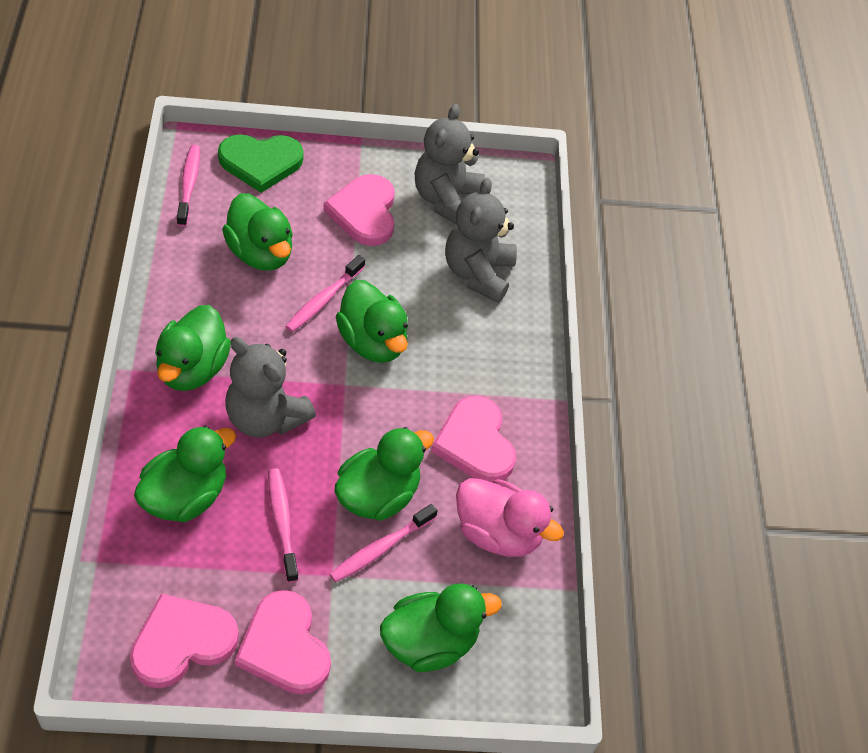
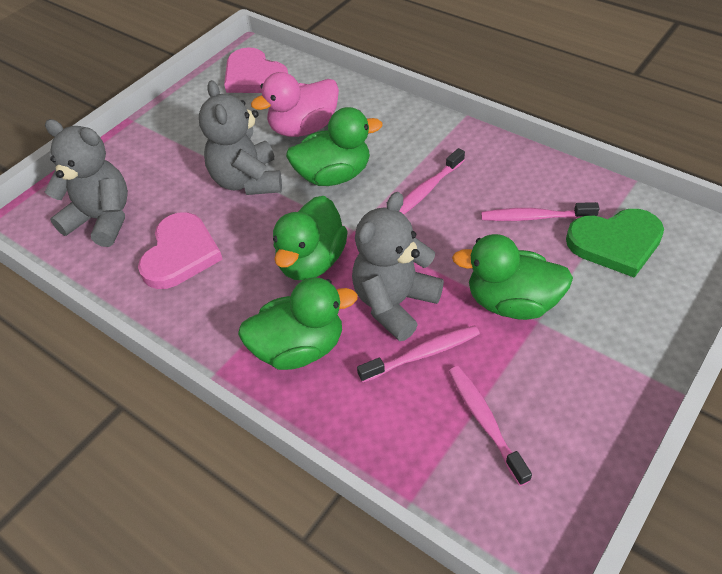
green duck: [134,426,236,522] [155,305,231,391] [222,193,293,271] [334,427,434,521] [336,280,408,363] [380,583,502,672] = 6 -> [238,277,358,370] [273,196,348,280] [286,107,382,186] [452,234,573,320] = 4
pink heart: [130,593,239,688] [235,590,331,695] [323,174,395,246] [431,396,516,482] = 4 -> [138,212,223,289] [224,47,288,93] = 2

